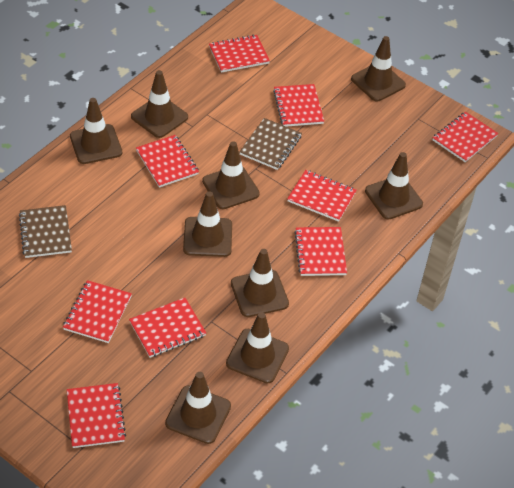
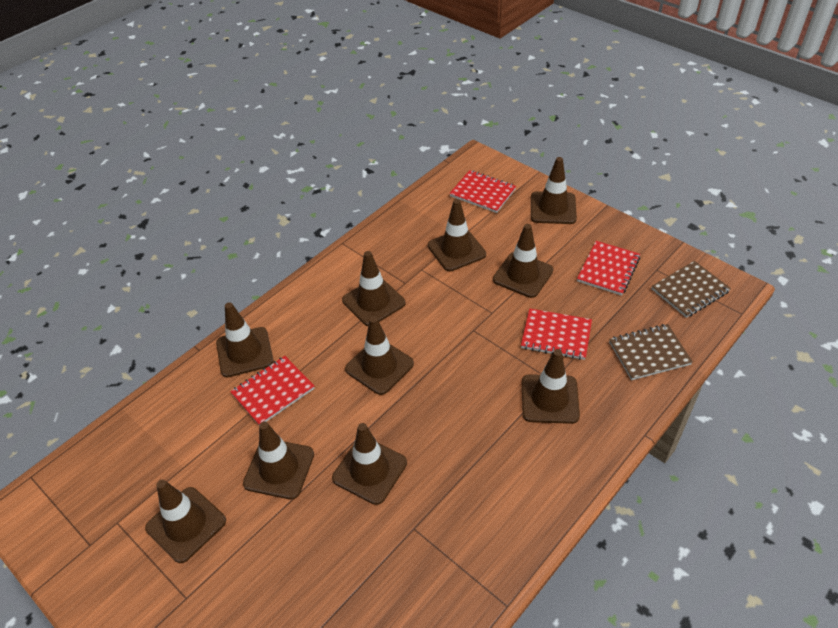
brown traffic cone: [70,98,122,164] [131,70,188,138] [165,372,231,444] [183,191,232,257] [202,141,260,209] [226,312,289,384] [231,249,289,317] [351,36,406,101] [365,152,423,220] = 9 -> [145,480,226,563] [216,302,274,377] [243,422,314,500] [332,423,407,505] [342,251,406,326] [345,316,414,395] [428,199,486,271] [493,224,553,298] [522,349,580,424] [531,157,577,224] = 10
red notebook: [63,280,132,343] [67,383,126,448] [129,298,206,358] [136,135,199,188] [209,35,270,73] [273,84,324,127] [287,170,357,222] [294,227,347,276] [433,112,499,162] = 9 -> [230,356,315,425] [449,170,516,213] [521,309,592,360] [577,241,640,296] = 4

